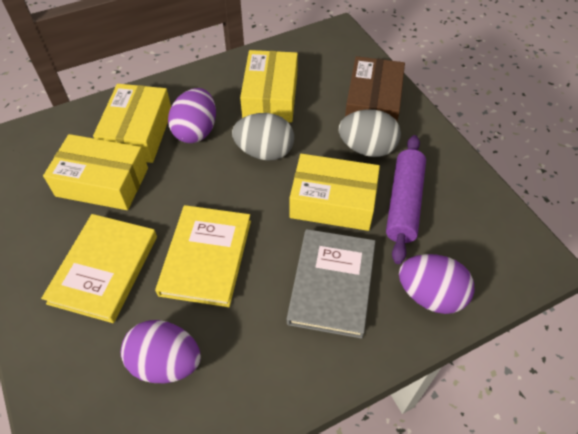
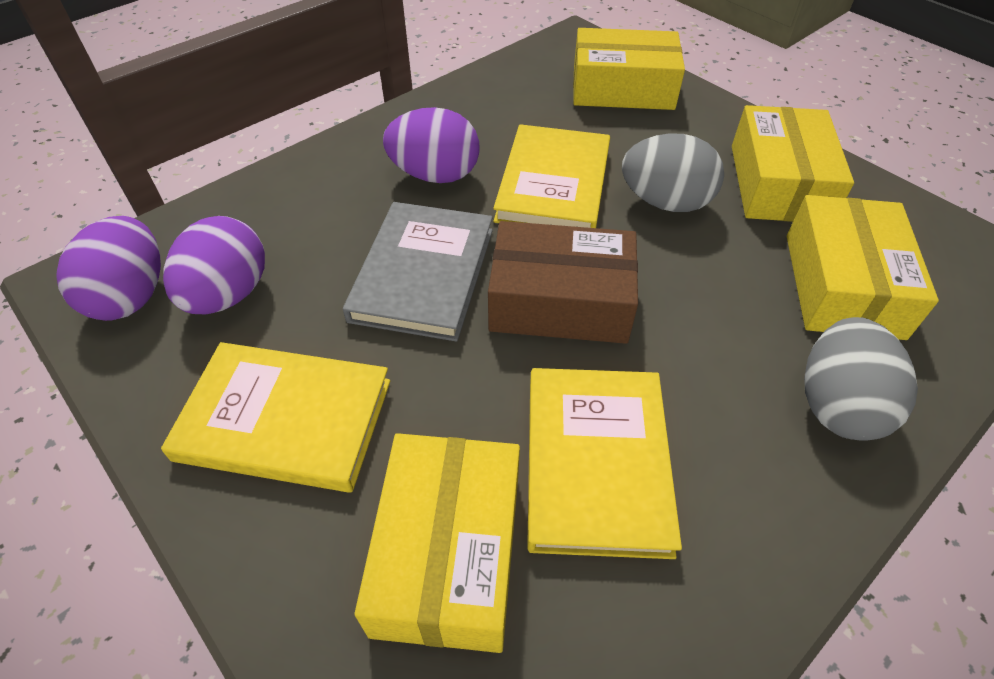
purple rolling pin: [386,135,426,264] = 1 -> none = 0
yellow book: [41,214,157,323] [155,205,251,307] = 2 -> [161,342,390,493] [493,124,610,228] [527,368,682,559] = 3

